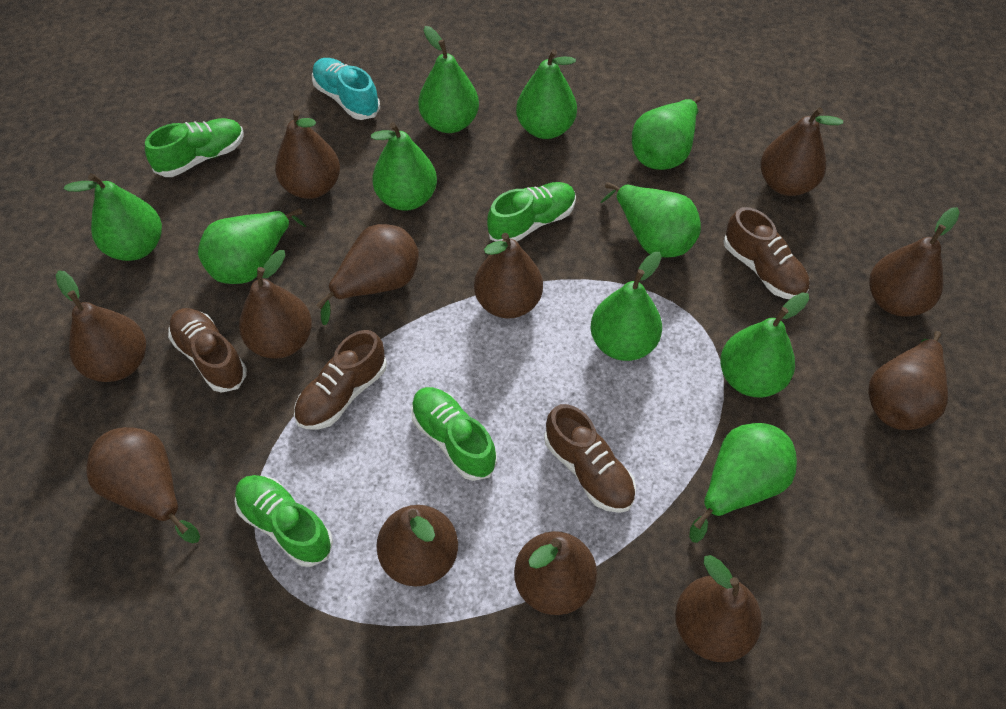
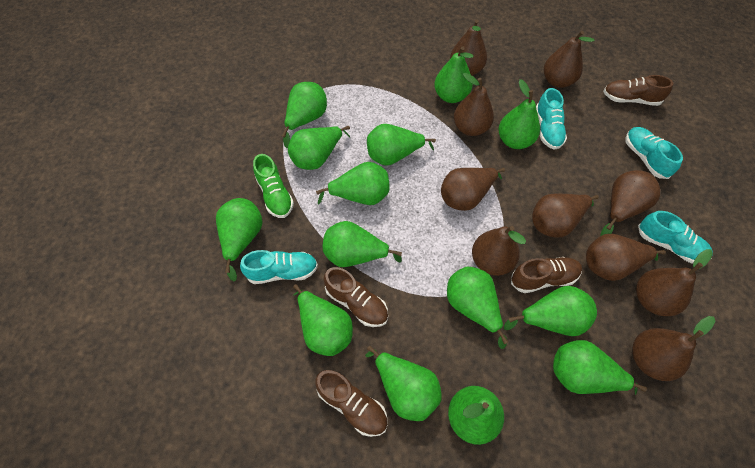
brown pear: [56,270,146,382] [86,427,200,544] [239,250,312,358] [275,110,340,199] [316,224,419,325] [376,505,458,587] [474,233,543,318] [514,531,597,615] [675,555,762,662] [760,107,843,196] [868,331,948,430] [869,207,960,317] = 12 -> [441,168,505,211] [450,19,487,76] [454,73,494,136] [472,226,526,276] [532,193,599,238] [544,31,595,88] [586,234,666,281] [600,170,660,236] [632,316,715,381] [636,249,713,316] = 10
green pear: [64,173,162,261] [198,208,306,284] [371,122,437,211] [418,26,479,133] [516,49,577,139] [591,252,662,361] [600,182,701,258] [632,96,701,170] [689,423,797,543] [720,292,809,397] = 10 -> [216,198,263,281] [282,82,327,148] [288,126,350,170] [293,284,353,356] [316,162,390,205] [323,221,402,267] [365,346,442,421] [367,124,436,166] [434,46,473,103] [447,267,508,349] [448,386,504,445] [499,79,540,149] [504,286,597,336] [553,340,647,395] = 14
green shoe: [145,118,244,177] [235,475,333,567] [411,387,497,481] [487,182,576,241] = 4 -> [253,154,294,218] = 1
turquoise shoe: [312,58,380,120] = 1 -> [240,250,318,284] [536,88,567,150] [625,127,683,179] [638,211,713,264] = 4

